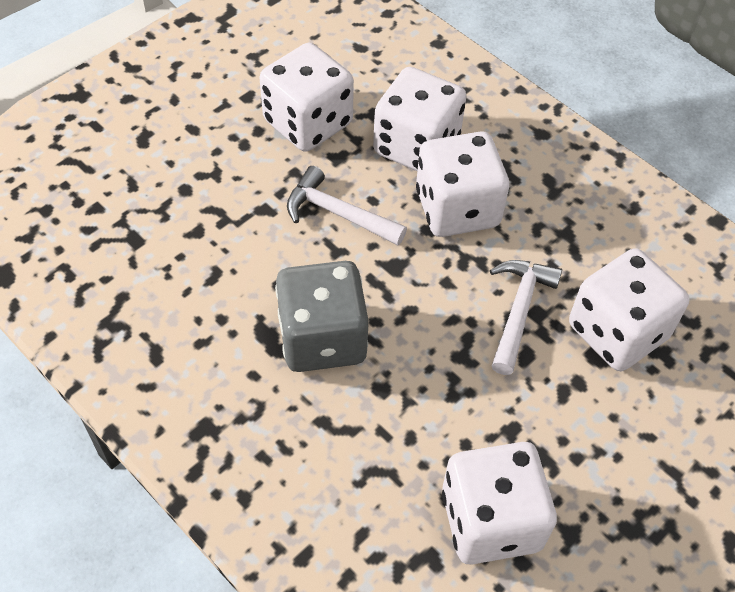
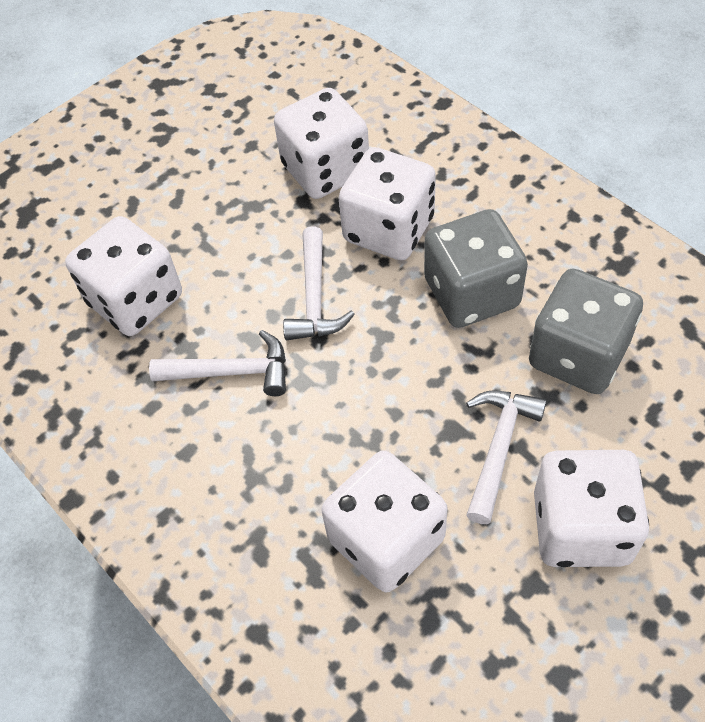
grey dice: [275,261,369,372] = 1 -> [424,209,528,328] [529,269,643,394] = 2
white hammer: [287,166,407,245] [490,260,562,375] = 2 -> [149,330,286,396] [283,226,355,340] [466,390,547,524] = 3

